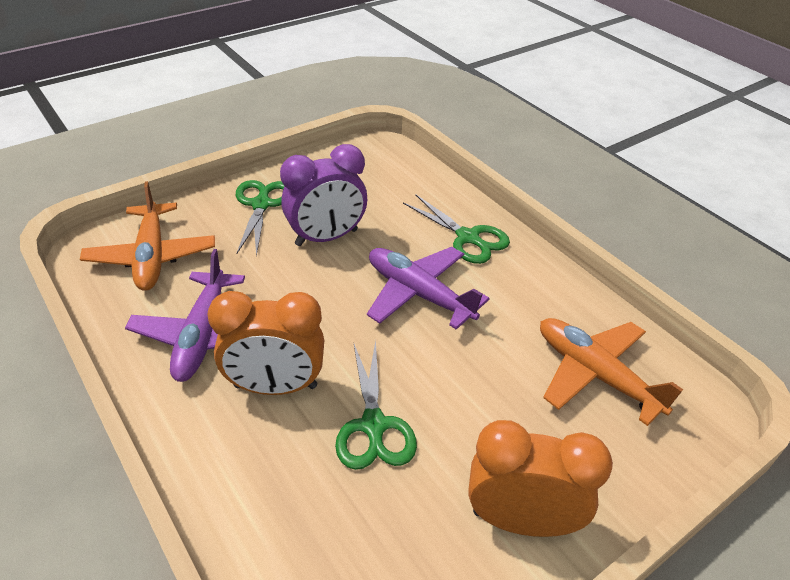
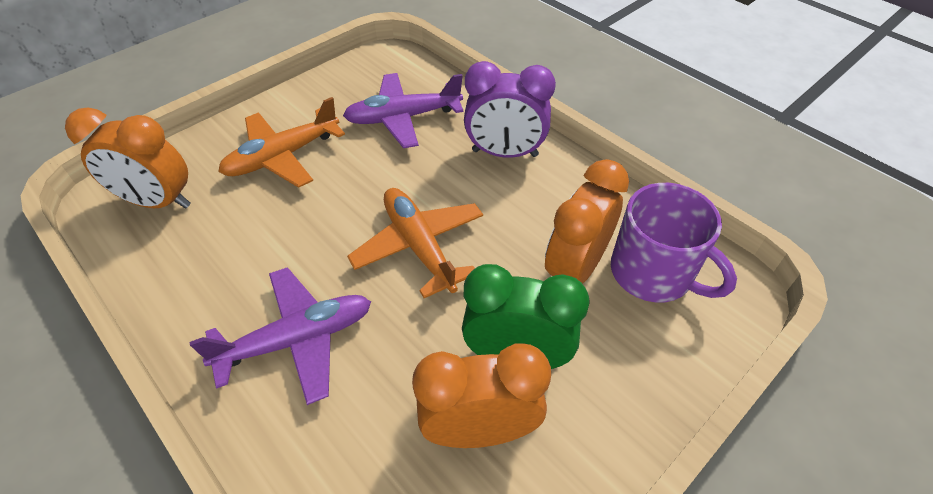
green clock: none = 0 -> [462,264,590,369] = 1
green scissors: [236,180,285,257] [335,340,417,470] [403,194,510,264] = 3 -> none = 0
orange clock: [208,291,324,395] [468,420,613,537] = 2 -> [65,107,191,209] [412,343,551,448] [545,159,629,284] = 3
purple mug: none = 0 -> [611,183,737,302] = 1

